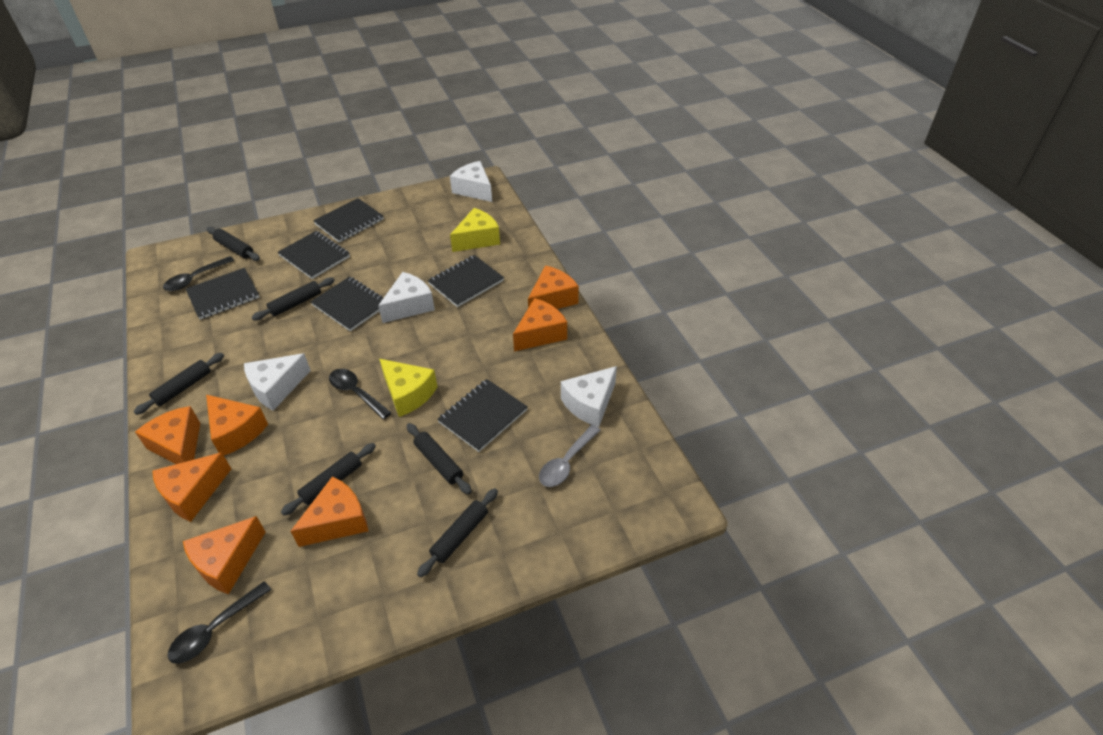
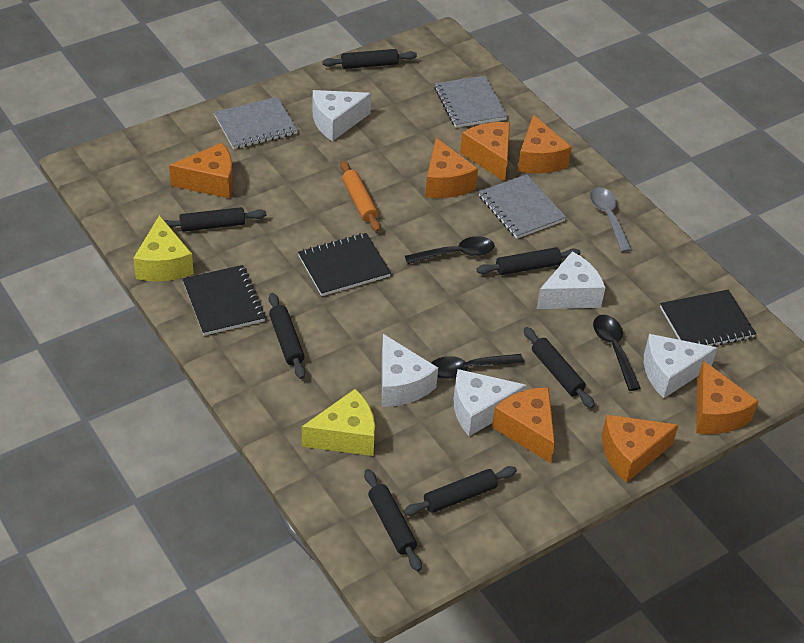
black notebook: [186,268,260,320] [278,231,350,279] [310,276,383,331] [313,198,384,243] [428,255,504,307] [437,379,528,452] = 6 -> [183,265,265,336] [298,233,391,296] [660,290,756,347] = 3
black rolling pin: [134,353,224,415] [207,227,260,261] [251,277,335,321] [281,443,376,515] [407,423,472,495] [417,488,498,577] = 6 -> [164,207,266,232] [269,293,306,379] [322,49,417,69] [364,469,422,572] [403,466,517,516] [477,247,581,275] [523,327,595,408] = 7
grey notebook: none = 0 -> [214,97,298,149] [434,76,508,128] [479,174,566,239] = 3
orange rolling pin: none = 0 -> [340,161,381,232] = 1
white cheese: [244,353,311,411] [378,272,435,323] [450,161,492,202] [561,366,617,427] = 4 -> [313,90,371,141] [382,334,438,407] [454,369,527,436] [536,251,606,309] [644,334,717,398] = 5

